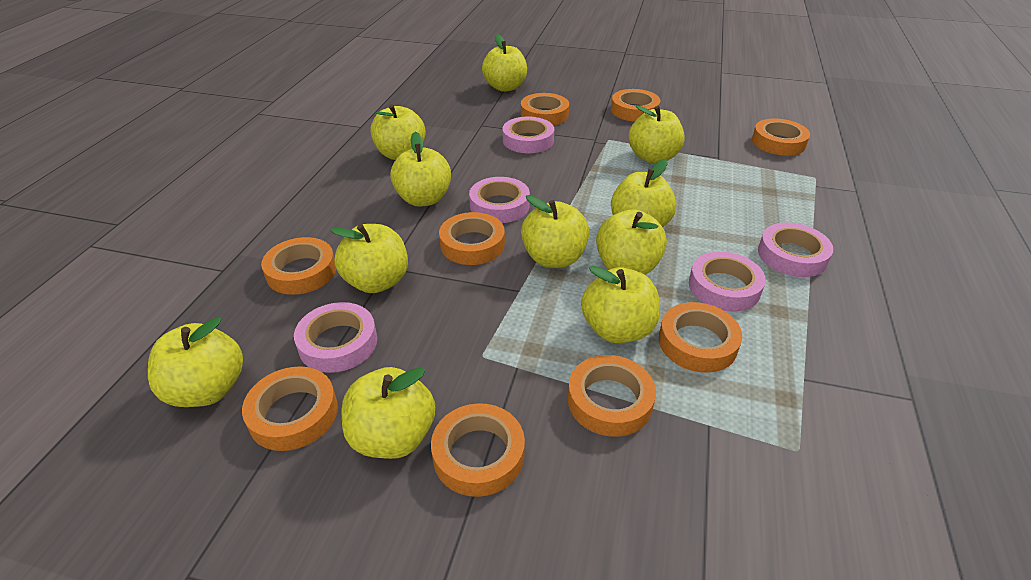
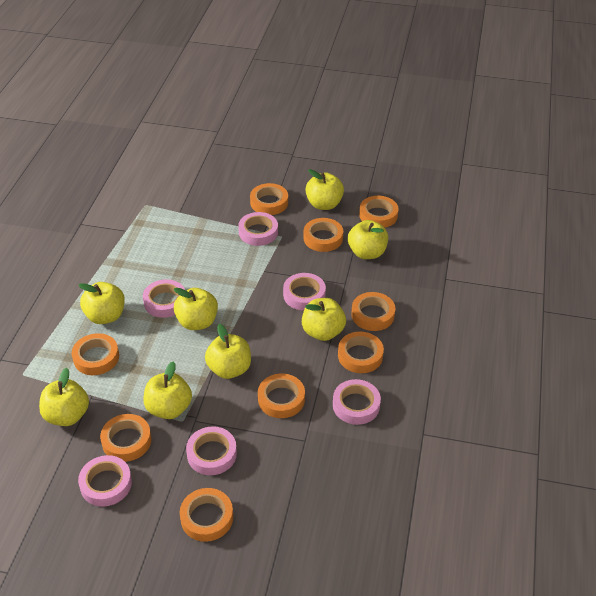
pink tape: [294,302,377,373] [469,177,530,223] [503,117,554,153] [689,251,766,312] [758,223,833,277] = 5 -> [78,455,132,507] [143,279,185,318] [186,426,237,475] [238,212,278,246] [283,273,326,310] [333,379,381,425] = 6
yellow apple: [148,317,243,407] [330,224,408,293] [342,367,435,459] [370,104,426,160] [390,132,451,207] [482,34,527,92] [521,195,590,268] [581,266,660,343] [596,209,667,275] [611,159,676,227] [628,105,685,163] = 11 -> [39,368,89,426] [79,282,125,324] [144,361,192,419] [174,288,218,330] [205,324,251,379] [302,298,346,341] [305,169,344,210] [348,220,388,259] = 8

